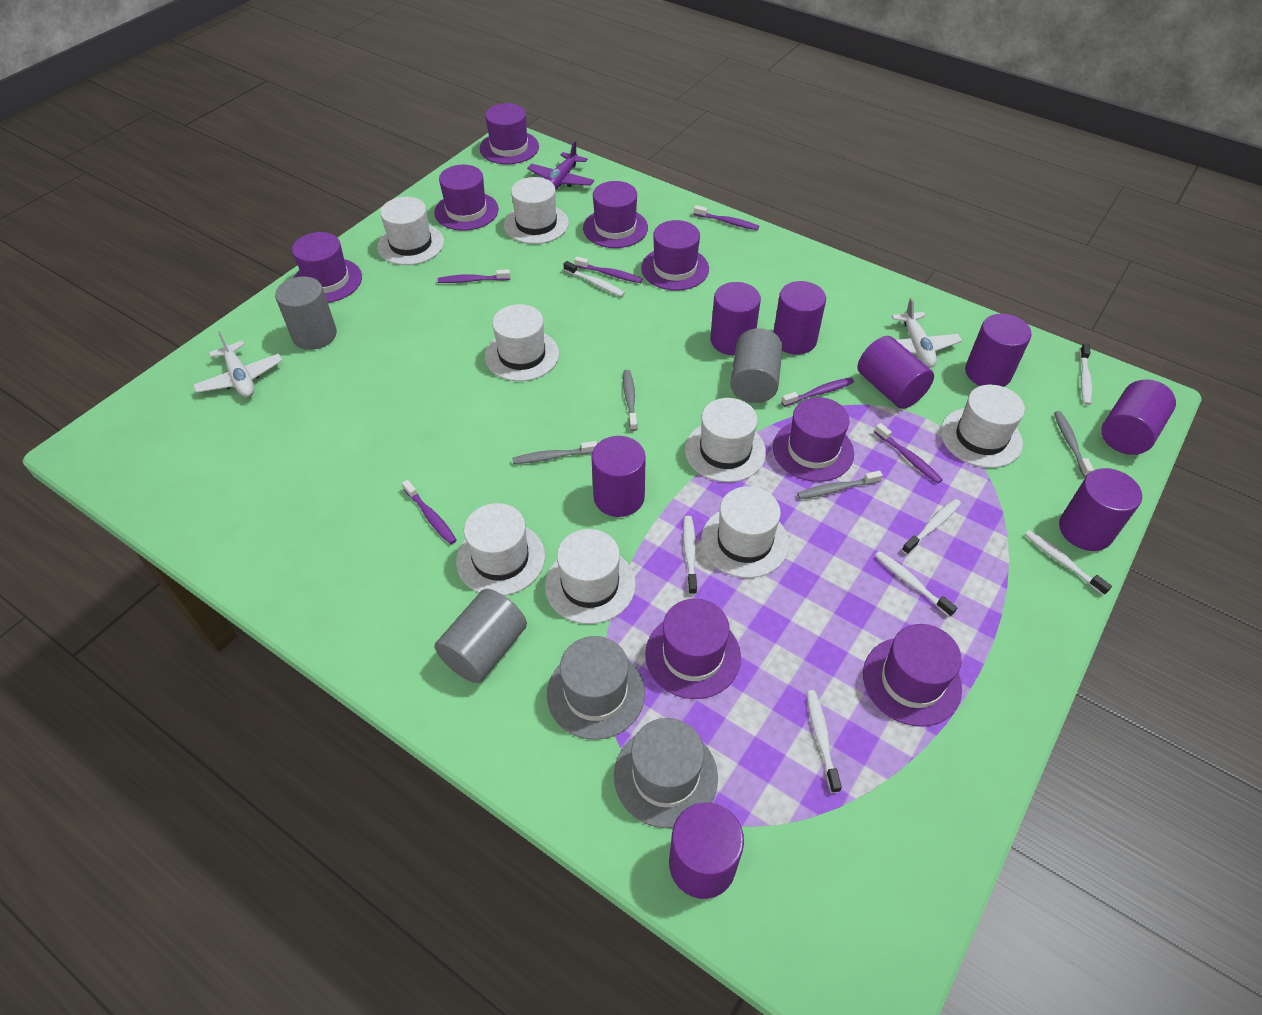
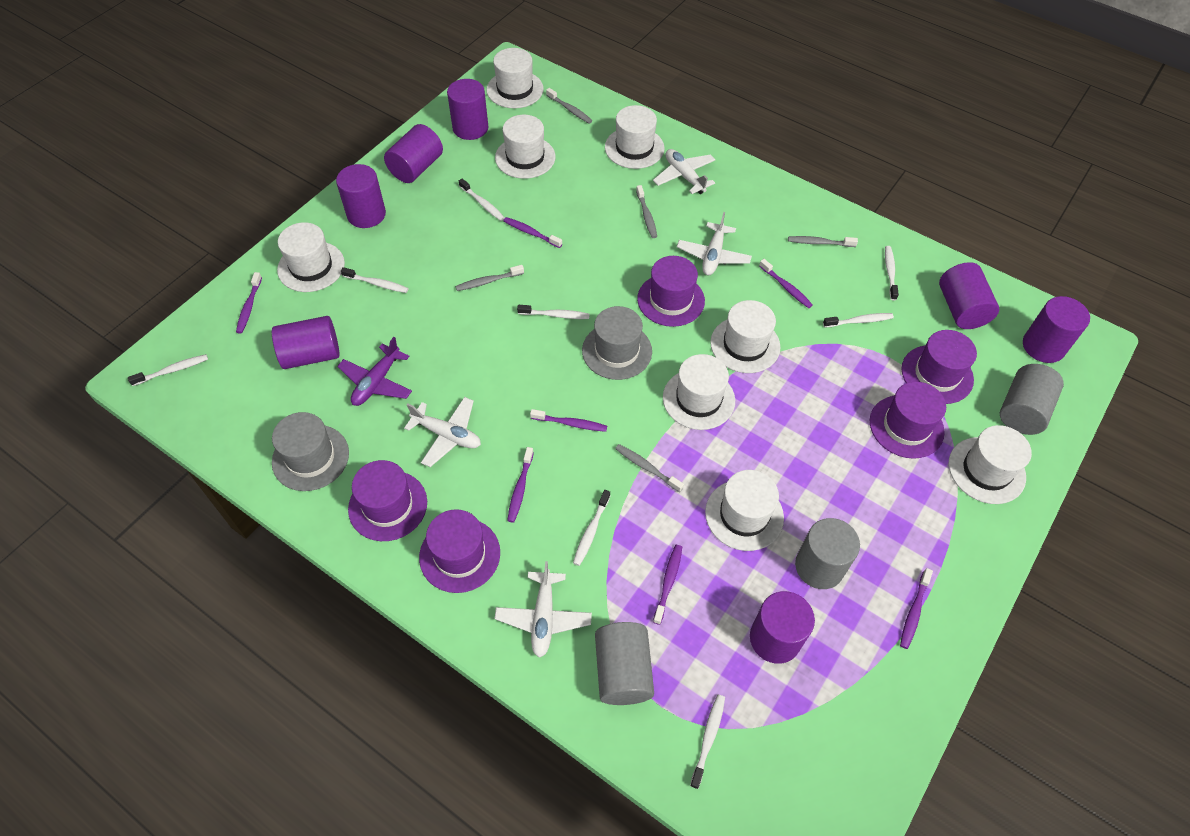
grey toothbrush: [512,441,597,464] [623,370,638,431] [797,471,883,499] [1054,411,1094,477] = 4 -> [455,265,524,291] [546,88,592,124] [615,444,684,492] [636,185,657,238] [788,236,858,247] = 5
purple cylinder: [591,436,646,517] [669,802,744,899] [710,282,761,355] [773,281,826,355] [857,336,934,409] [965,314,1032,387] [1059,468,1142,551] [1102,380,1176,455] = 8 -> [272,316,339,369] [336,164,386,228] [384,124,443,183] [447,79,488,140] [750,591,815,664] [939,262,999,329] [1023,296,1090,363] = 7
purple hat: [292,232,362,303] [434,165,499,231] [480,103,539,164] [583,181,648,248] [641,220,709,291] [645,598,741,699] [773,397,854,482] [863,624,962,727] = 8 -> [348,460,427,541] [419,509,500,593] [637,256,705,327] [870,382,946,459] [901,330,977,404] = 5
purple toothbrush: [402,480,457,544] [438,269,510,283] [574,256,642,283] [694,205,759,230] [781,377,854,407] [874,423,943,484] = 6 -> [236,272,262,333] [503,217,562,248] [507,447,534,523] [530,409,607,432] [653,545,682,625] [759,259,813,308] [900,568,933,649] = 7
white plane: [193,331,282,397] [892,298,962,368] = 2 -> [404,397,481,467] [495,561,592,658] [653,149,715,194] [677,212,752,275] = 4
white toothbrush: [563,261,625,297] [683,516,697,595] [806,690,842,793] [875,551,957,617] [902,499,961,555] [1025,530,1112,595] [1080,343,1092,405] = 7 -> [128,354,208,386] [341,267,409,293] [459,178,505,221] [517,305,590,319] [573,490,610,566] [690,695,725,789] [823,313,894,327] [885,246,899,301] = 8

